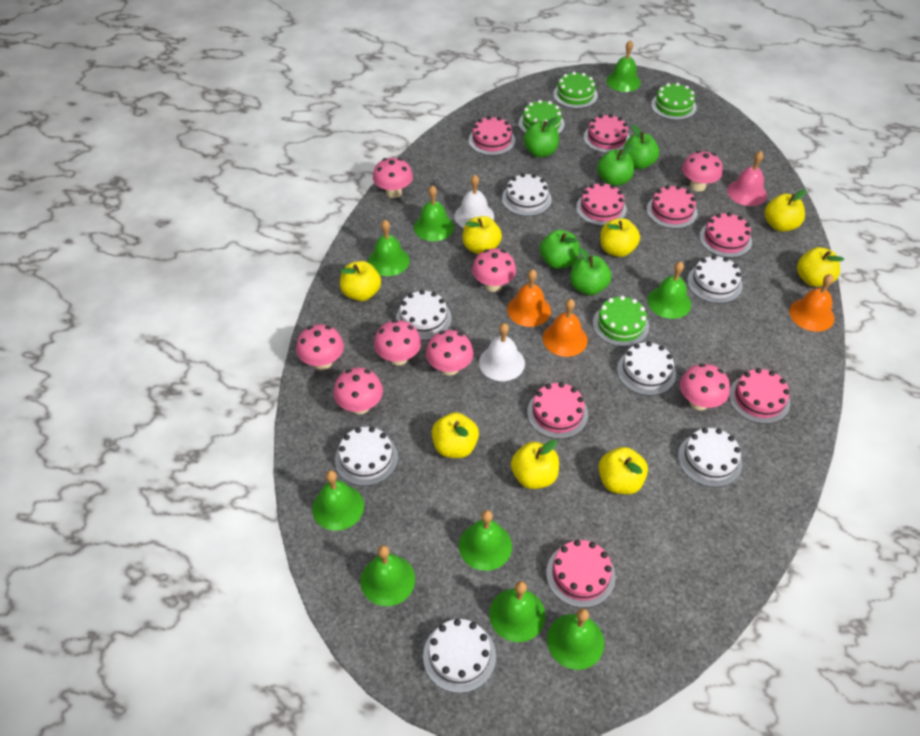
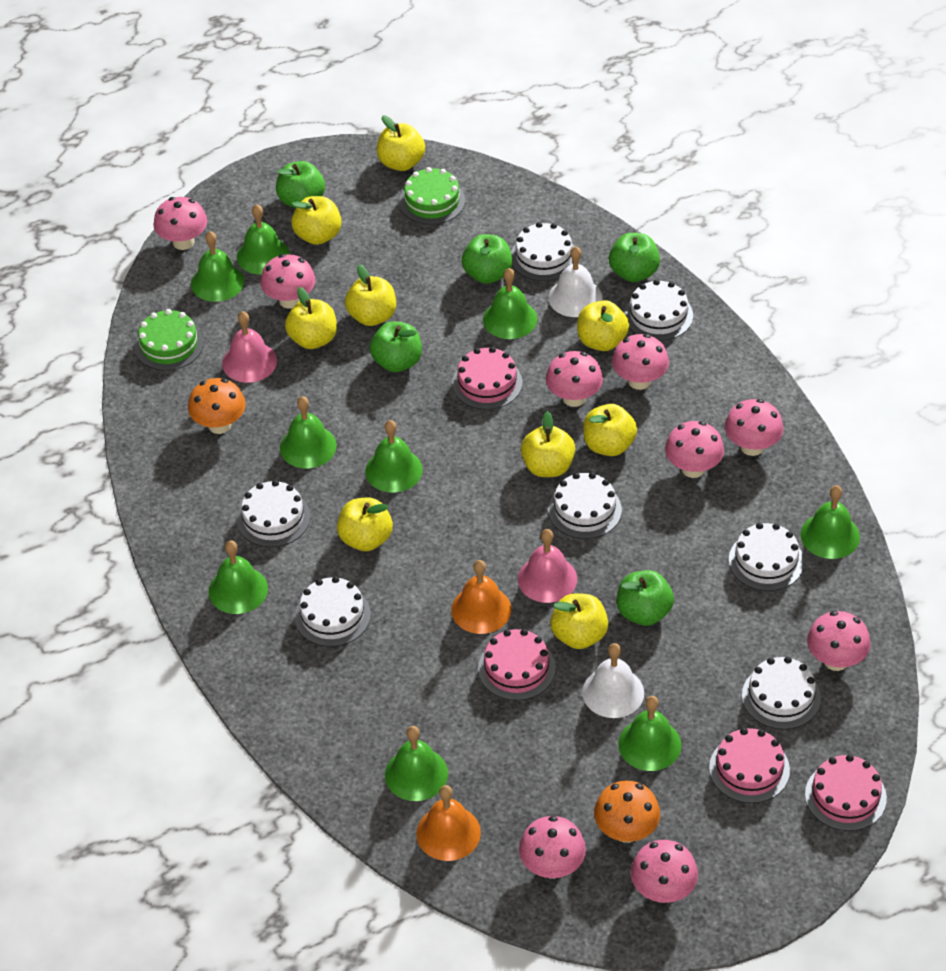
green cake: [519,100,564,134] [553,72,598,109] [593,296,649,347] [651,83,697,120] = 4 -> [135,309,204,371] [399,167,465,225] = 2
orange bell: [507,269,551,327] [543,299,588,357] [789,274,834,332] = 3 -> [416,785,481,861] [451,560,511,634] = 2
orange mushroom: none = 0 -> [188,378,246,434] [594,781,660,843] = 2
pink bell: [727,151,767,206] = 1 -> [222,311,277,383] [518,529,577,603] = 2
pink cake: [469,116,515,156] [527,382,588,439] [546,540,616,608] [576,182,627,226] [584,114,630,153] [647,185,698,229] [699,212,752,258] [729,368,790,424] = 8 -> [452,347,523,410] [478,629,556,701] [709,728,790,803] [805,754,887,831] = 4
pink mushroom: [296,324,344,370] [333,368,383,414] [373,158,413,198] [374,320,421,366] [426,330,474,376] [472,249,516,292] [680,363,730,410] [682,151,723,192] = 8 -> [153,197,207,250] [260,254,315,309] [519,816,586,879] [546,351,603,407] [612,334,669,390] [631,840,698,903] [665,421,724,478] [725,399,784,456] [807,611,871,671] = 9
yellow apple: [340,261,381,301] [432,412,479,458] [462,216,502,254] [511,440,559,489] [598,447,648,494] [600,218,640,257] [765,189,807,232] [797,247,844,287] = 8 -> [285,287,337,349] [291,196,342,245] [337,497,393,551] [345,264,396,326] [377,115,425,171] [521,411,575,477] [550,593,608,649] [577,300,629,351] [583,404,637,456] = 9

